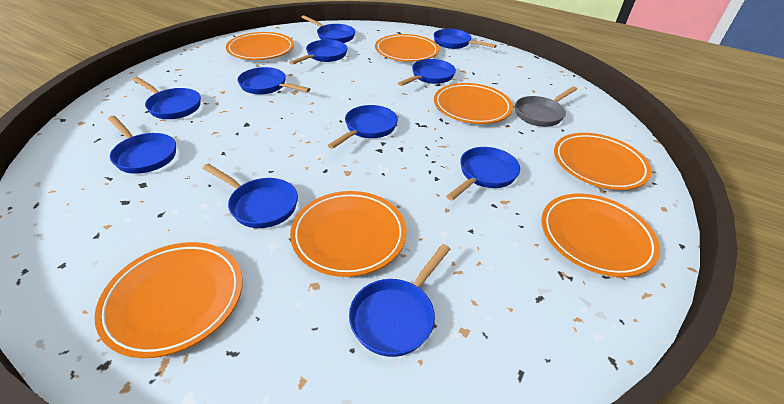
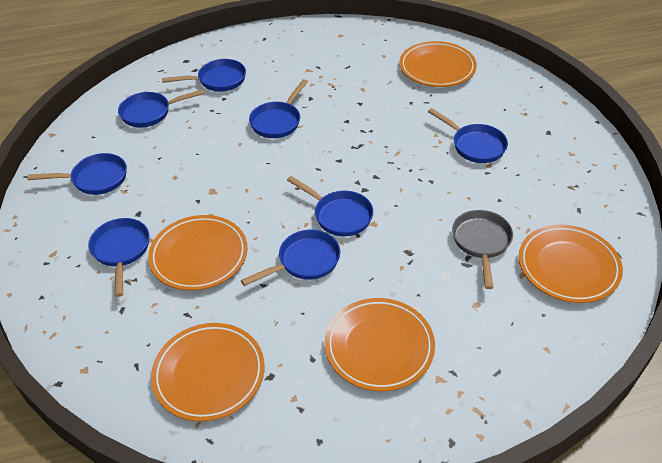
blue pan: [108,116,176,174] [133,77,201,119] [203,164,298,228] [237,67,310,95] [289,39,347,65] [301,15,355,43] [328,105,398,149] [349,244,450,357] [398,59,456,86] [434,29,497,49] [446,147,520,201] = 11 -> [27,153,127,195] [88,218,150,297] [118,89,205,128] [162,59,246,91] [241,230,340,286] [249,79,308,138] [287,176,373,236] [428,108,508,163] = 8
orange plate: [94,242,242,358] [226,32,294,60] [290,191,406,277] [375,34,439,62] [434,83,513,124] [542,193,660,277] [554,133,652,190] = 7 -> [148,215,248,291] [151,323,265,422] [325,298,435,392] [399,41,477,87] [519,224,623,303] = 5

